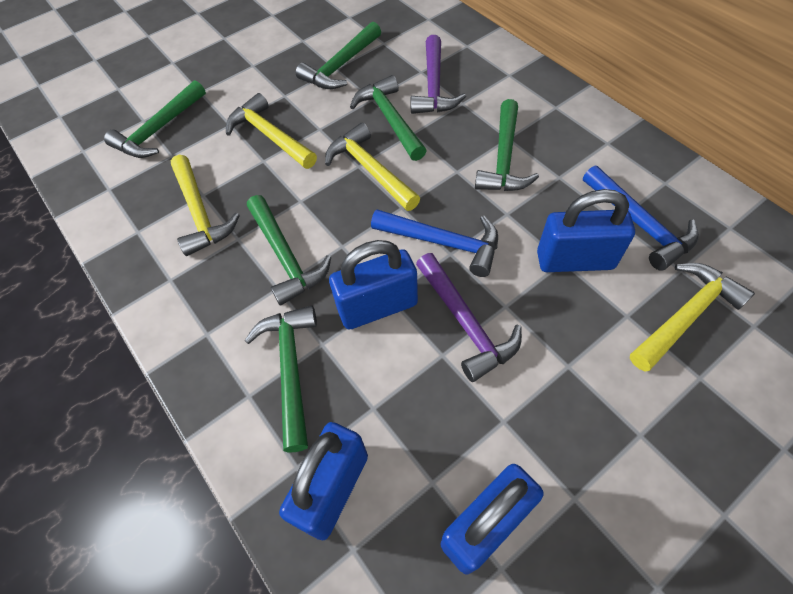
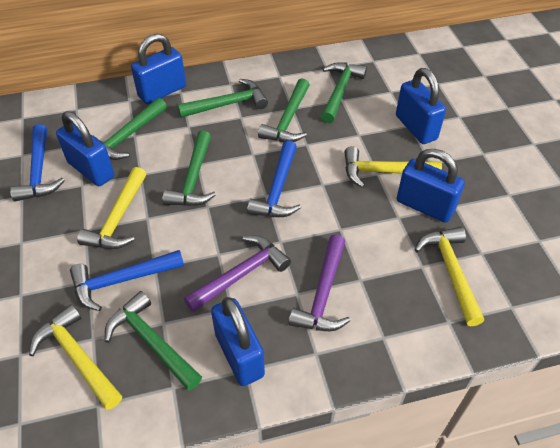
blue hammer: [371,209,498,277] [583,166,699,271] = 2 -> [10,124,65,202] [70,250,184,311] [247,140,301,217] = 3
blue padlock: [279,422,368,540] [329,240,418,330] [441,464,544,575] [537,189,635,272] = 4 -> [56,111,114,186] [131,34,186,104] [211,297,265,386] [396,68,446,144] [397,149,465,223] = 5

